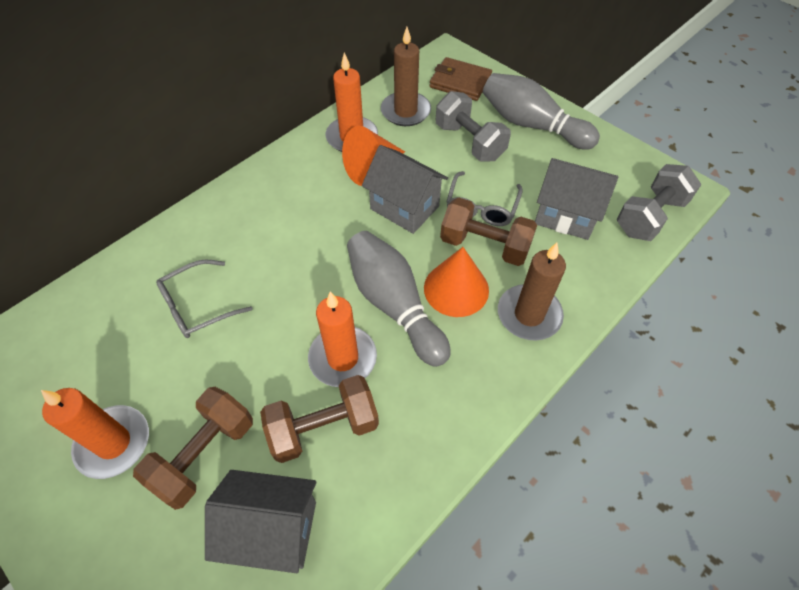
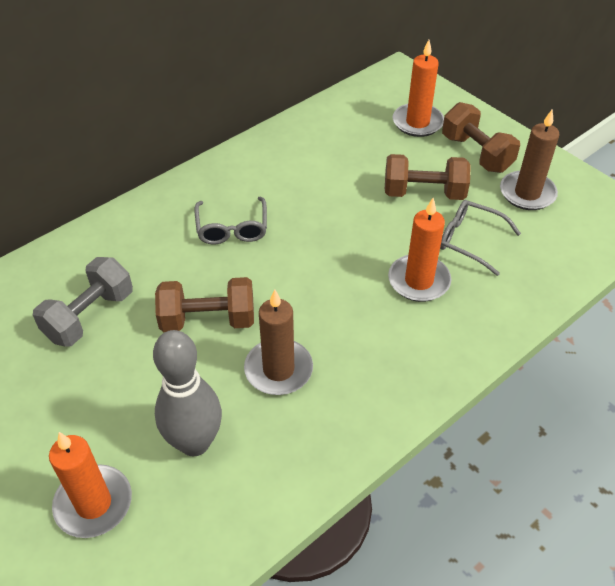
brown wallet: [429,57,492,101] = 1 -> none = 0
grey bowling pin: [347,231,451,367] [483,73,600,150] = 2 -> [153,330,222,456] = 1
grey dumbbell: [436,91,511,161] [617,164,702,241] = 2 -> [33,257,133,347] = 1
grey house: [205,470,316,573] [362,145,448,234] [535,158,618,240] = 3 -> none = 0
orange cone: [342,126,405,186] [424,247,489,317] = 2 -> none = 0

